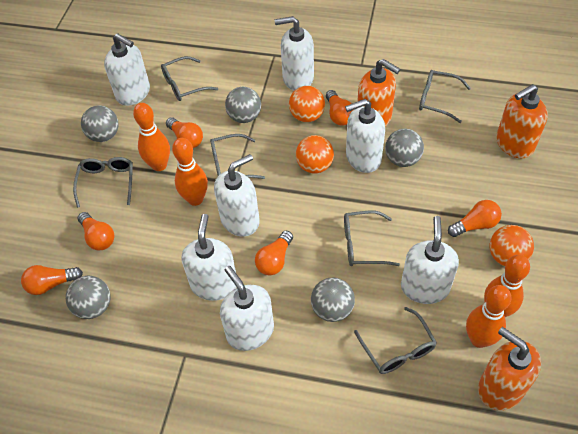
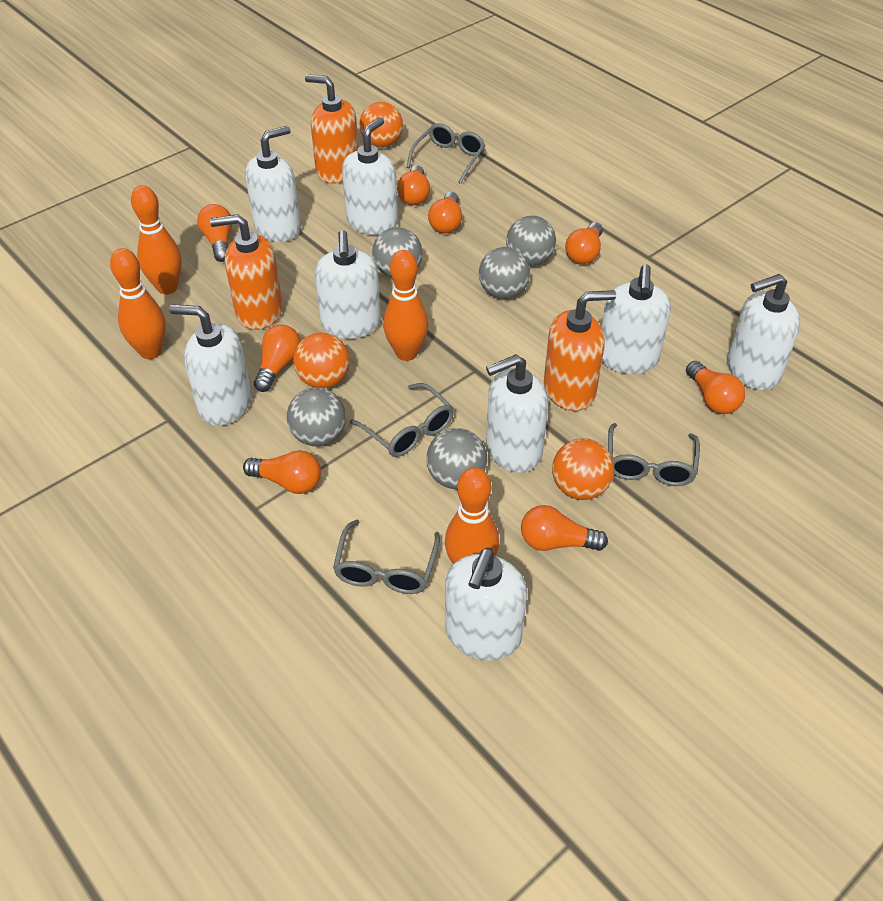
grey glasses: [73,157,133,208] [161,56,218,101] [210,134,265,179] [344,211,400,266] [354,307,437,374] [419,70,471,123] = 6 -> [333,519,440,594] [350,383,454,457] [406,123,486,184] [608,423,700,486] = 4
orange light bulb: [21,265,83,295] [78,212,114,250] [166,117,203,148] [255,230,293,275] [326,90,353,125] [448,200,502,237] = 6 -> [197,204,232,262] [243,450,321,494] [254,325,301,392] [397,165,430,205] [428,192,462,234] [521,505,608,551] [565,222,603,264] [686,361,745,414] = 8
white soap dispenser: [104,33,150,106] [182,214,237,301] [214,154,260,237] [220,266,274,351] [275,16,314,91] [345,99,385,173] [401,216,459,304] = 7 -> [169,305,252,426] [245,126,301,242] [315,230,381,339] [342,117,398,235] [445,548,527,661] [486,354,548,473] [601,264,671,374] [727,274,800,390] = 8

